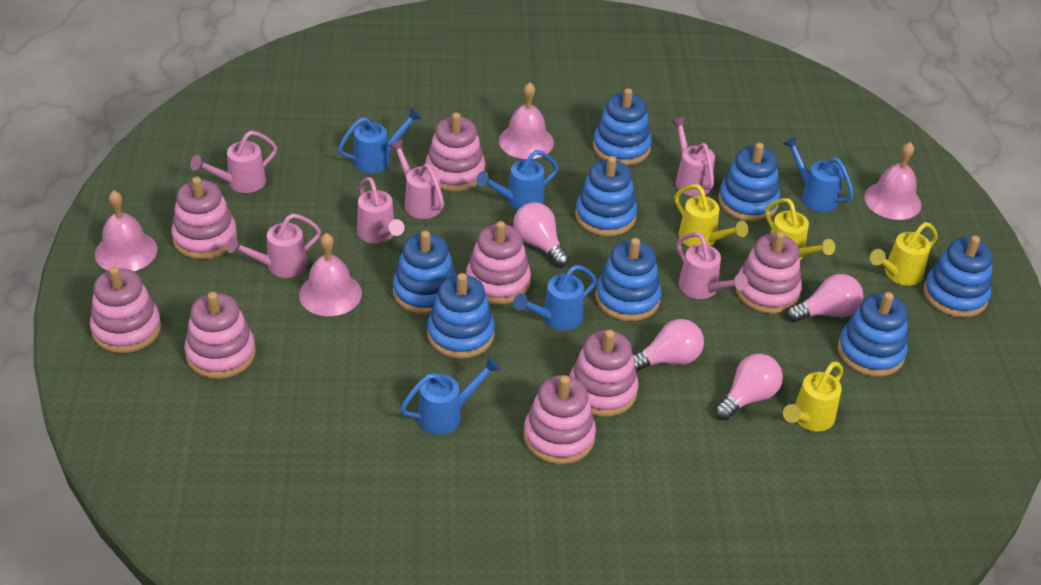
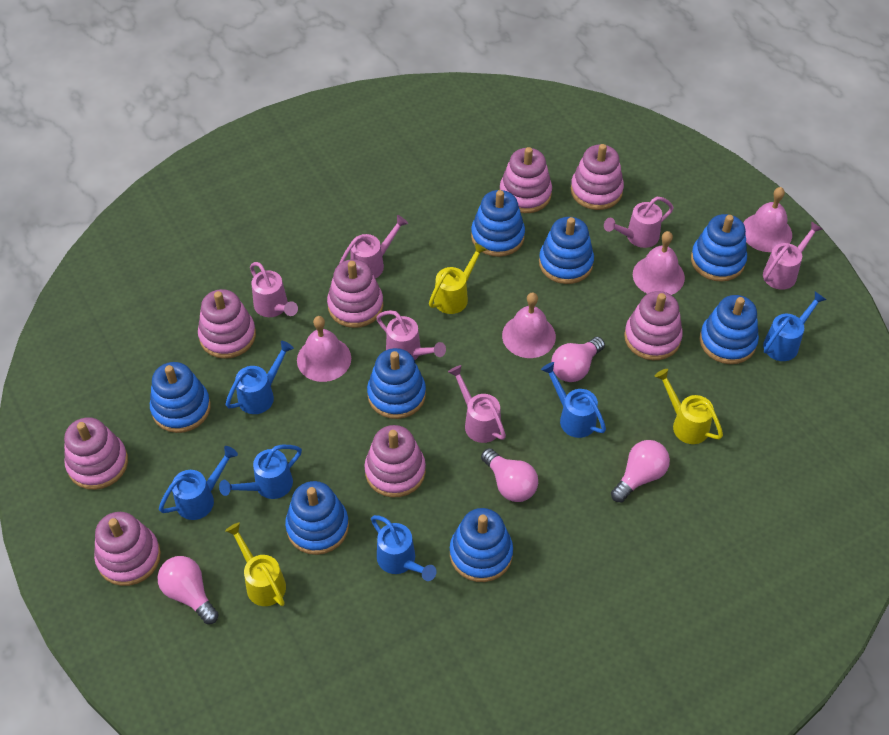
blue watering can: [338,108,421,174] [400,357,501,435] [476,150,559,210] [513,265,597,331] [783,136,854,212] = 5 -> [159,446,238,520] [219,445,302,499] [226,341,294,414] [371,515,437,581] [541,362,606,438] [763,291,827,361] = 6
yellow watering can: [675,184,748,247] [765,198,835,260] [783,361,843,431] [870,222,938,286] = 4 -> [225,523,286,606] [429,243,487,314] [655,369,723,444] = 3

